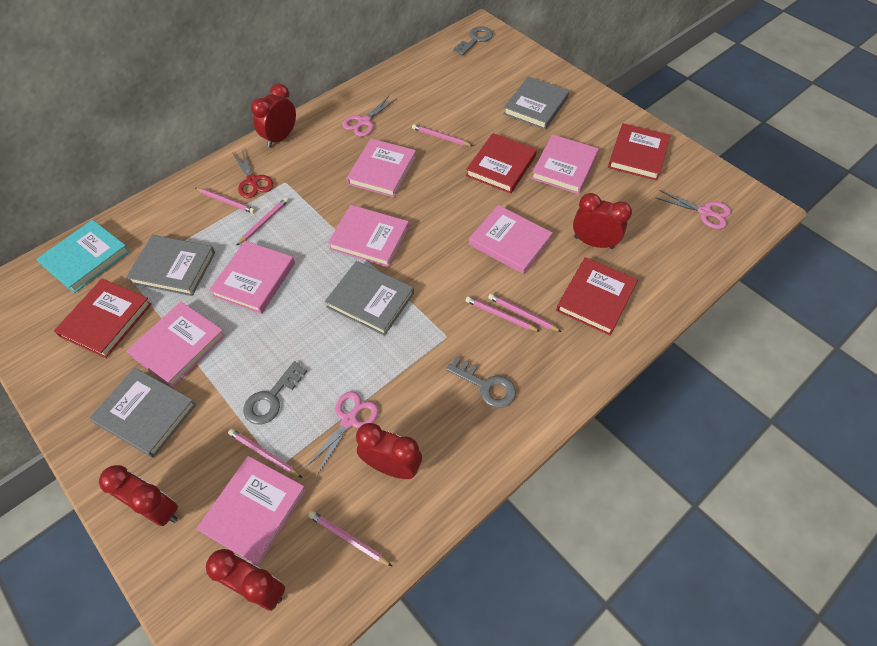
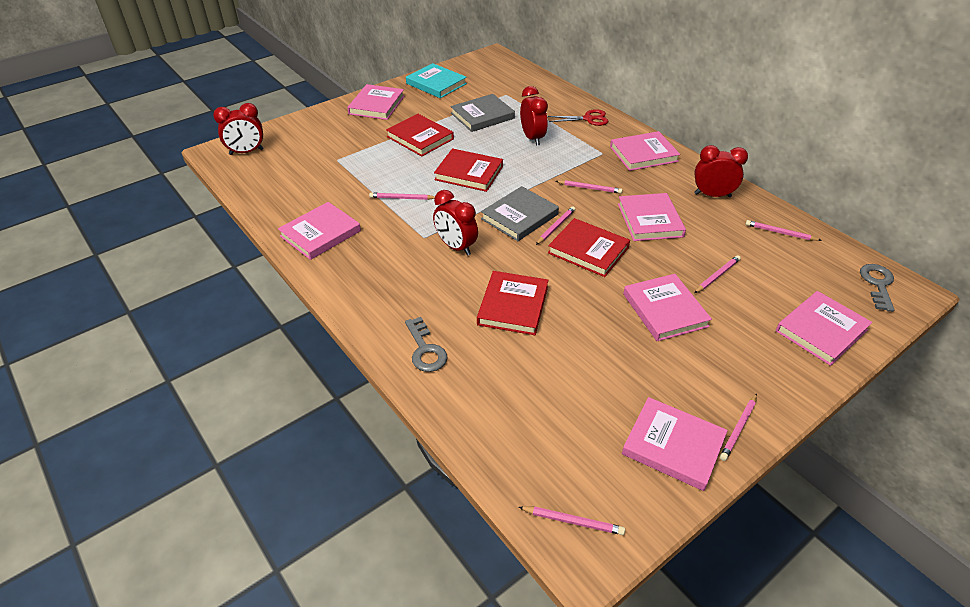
grey book: [89,368,196,458] [126,235,215,296] [325,261,414,336] [503,76,569,130] = 4 -> [451,94,515,132] [481,186,559,241] = 2
grey key: [243,361,307,424] [446,357,516,408] [453,26,493,55] = 3 -> [405,317,448,372] [860,264,895,312] = 2
pink scissors: [305,391,378,475] [342,96,396,137] [655,190,731,229] = 3 -> none = 0
red clock: [99,465,178,526] [206,549,285,611] [251,83,296,148] [356,423,422,479] [573,193,632,249] = 5 -> [213,103,263,155] [433,190,478,256] [520,86,548,146] [694,145,748,197] = 4

